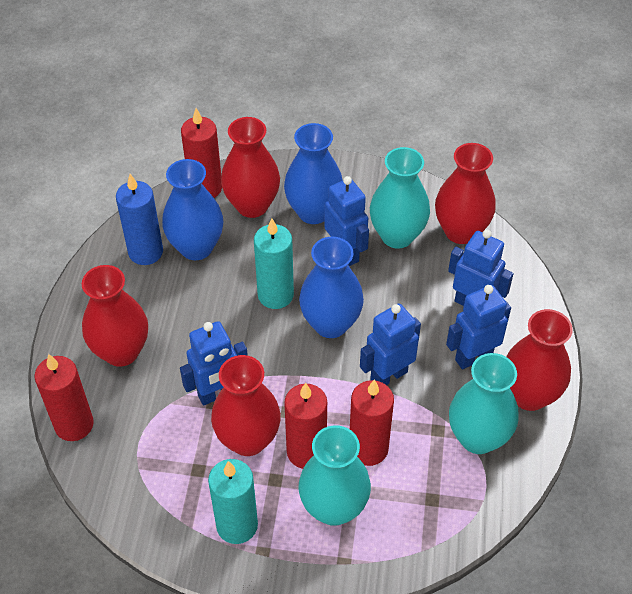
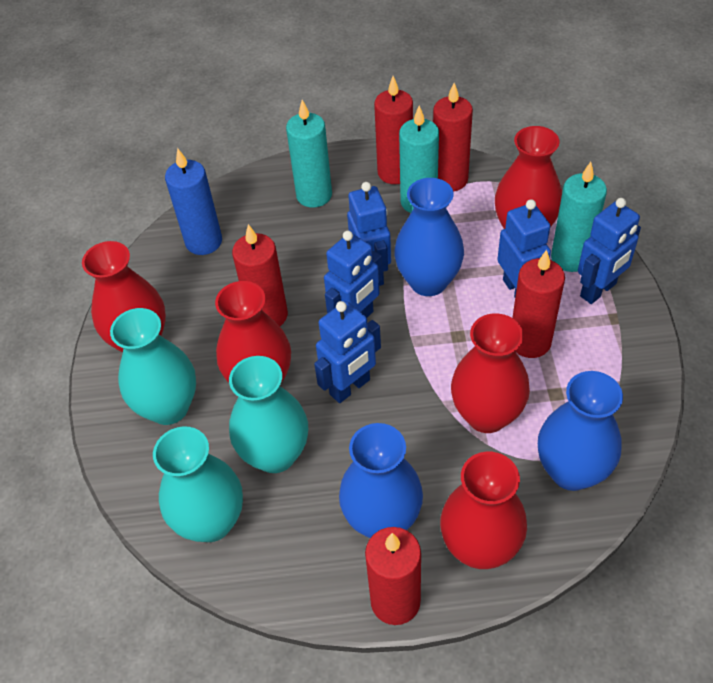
red candle: [35,354,94,441] [181,108,222,198] [284,383,327,469] [350,380,394,466] = 4 -> [232,224,288,326] [365,527,421,625] [374,76,413,184] [433,83,473,191] [512,250,565,358] = 5
turquoise candle: [208,459,258,544] [254,219,294,309] = 2 -> [286,100,332,208] [399,105,439,213] [551,162,607,272] = 3

